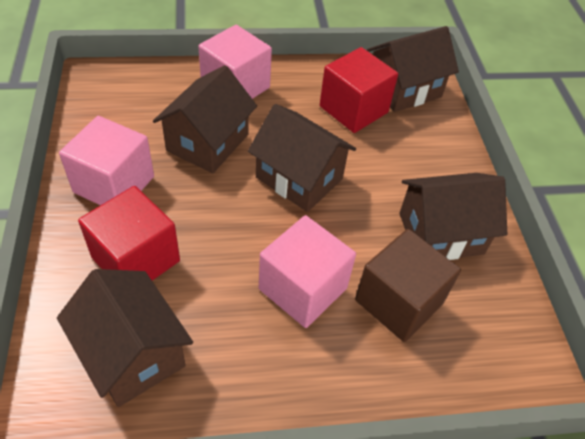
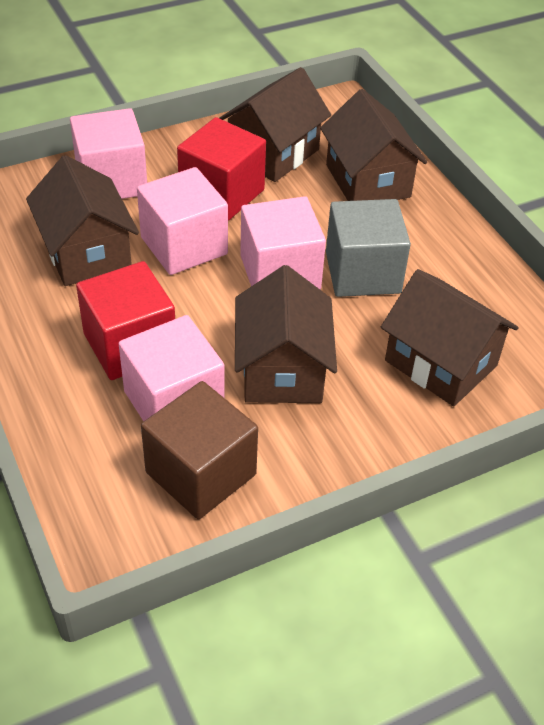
grey cube: none = 0 -> [326,199,411,297] = 1
pink cube: [59,116,154,205] [198,25,272,99] [259,215,356,328] = 3 -> [70,108,147,199] [119,315,224,421] [137,167,228,275] [240,196,326,289] = 4

